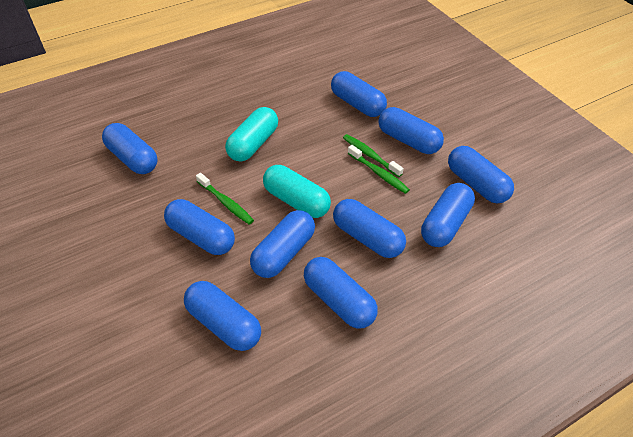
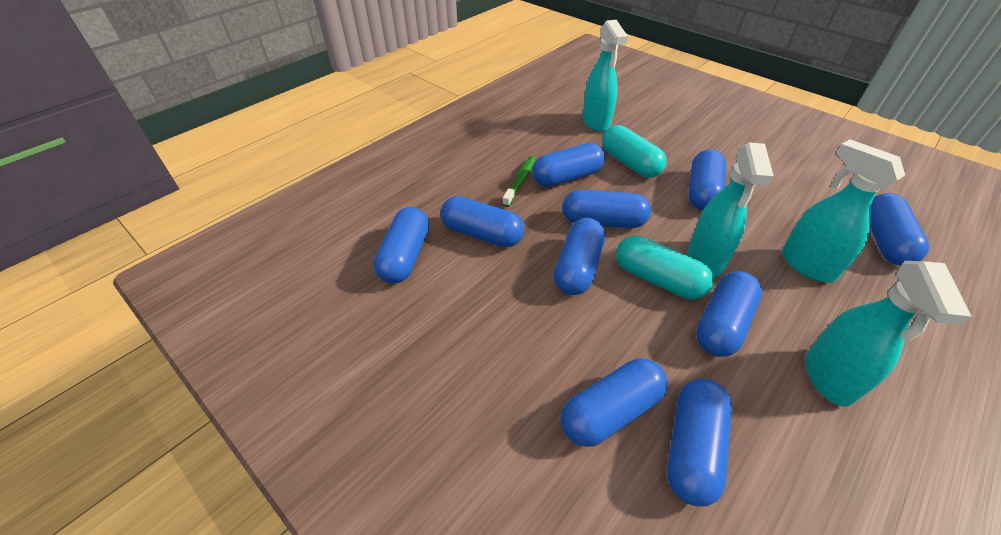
green toothbrush: [196,173,254,225] [343,134,404,177] [348,145,410,194] = 3 -> [502,156,536,207] = 1
turquoise spray bottle: none = 0 -> [582,20,628,132] [688,142,774,277] [782,139,905,283] [806,261,972,407] = 4

